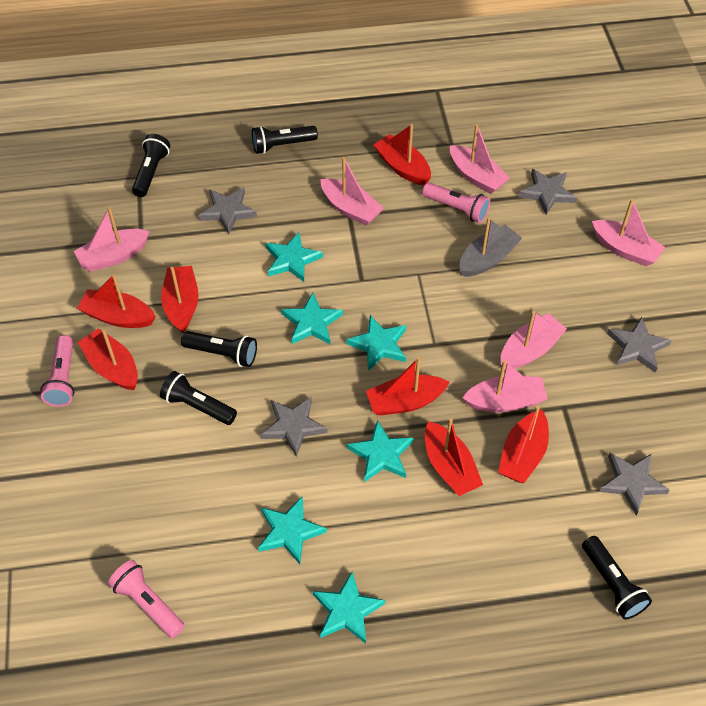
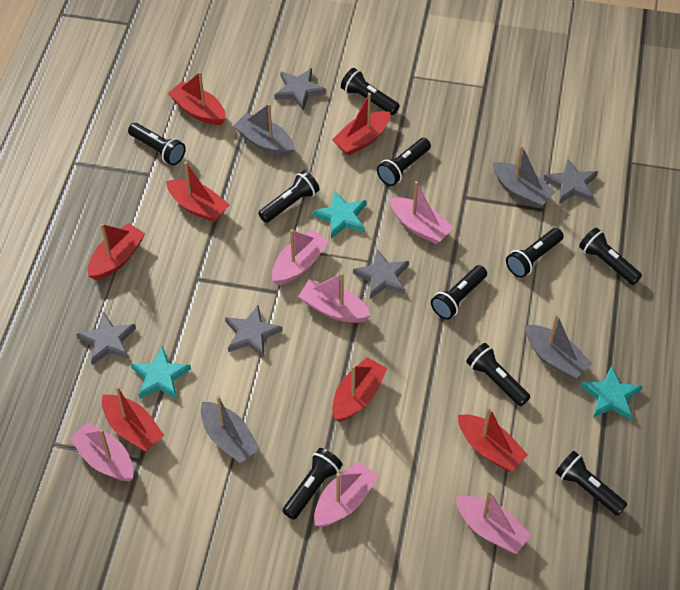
black flashlight: [132,134,170,197] [160,371,237,425] [181,331,257,367] [252,126,318,154] [582,536,652,620] = 5 -> [128,123,186,165] [258,170,319,223] [282,448,343,520] [341,68,400,115] [377,138,431,186] [431,265,487,320] [466,343,530,406] [506,228,563,278] [555,451,627,516] [579,227,642,285] = 10
grey boat: [460,217,522,277] = 1 -> [201,396,260,463] [234,103,295,156] [493,145,556,208] [525,314,592,379] = 4
pink flashlight: [41,335,74,407] [108,560,185,638] [422,182,490,223] = 3 -> none = 0
turquoise star: [258,496,327,564] [265,232,323,282] [281,293,343,344] [313,571,385,644] [346,315,406,371] [347,420,414,482] = 6 -> [131,346,191,399] [313,191,367,239] [581,365,643,420] = 3

